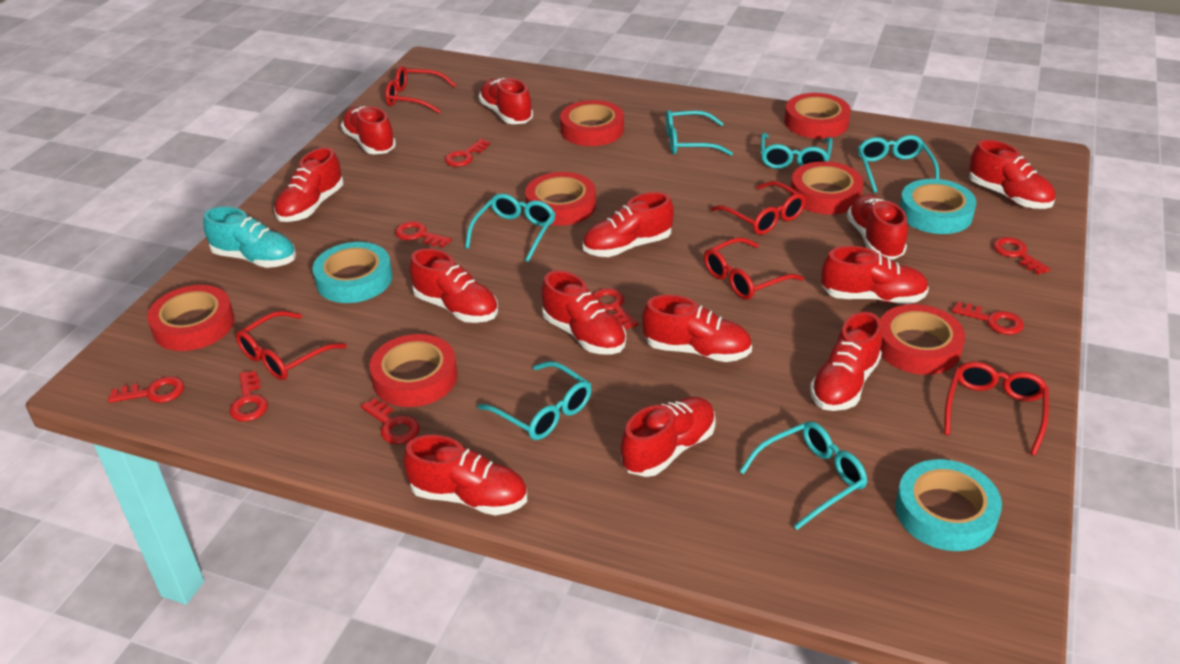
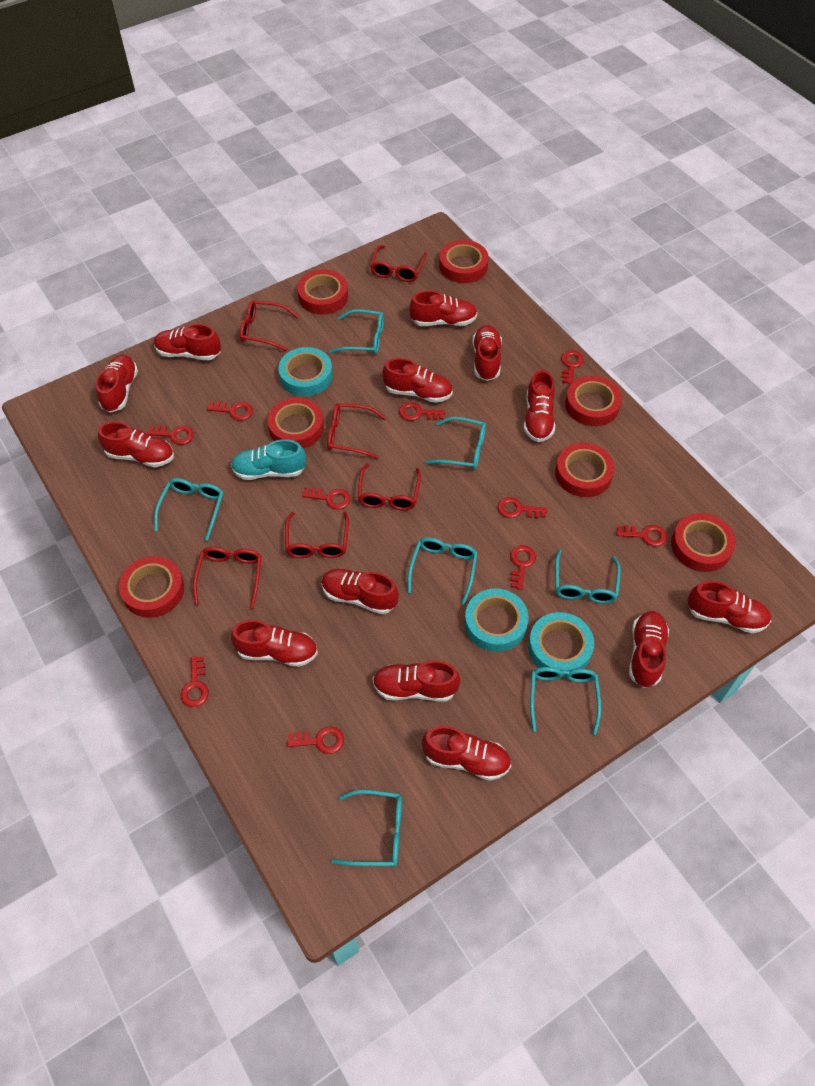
red glasses: [236,311,347,380] [385,66,456,113] [704,237,804,300] [710,181,806,235] [944,361,1049,456] = 5 -> [193,547,262,609] [240,300,298,351] [285,512,349,558] [327,403,386,459] [358,464,421,510] [370,245,427,282] = 6
red key: [108,376,184,403] [229,370,268,422] [361,398,420,444] [395,221,451,247] [445,139,490,167] [593,288,638,330] [952,302,1024,335] [993,237,1050,275] = 8 -> [147,425,194,445] [181,656,209,707] [207,401,253,421] [287,726,344,754] [302,487,351,510] [399,402,445,421] [498,497,547,519] [510,545,536,590] [561,350,584,384] [616,525,667,547] = 10
turquoise glasses: [465,194,555,262] [477,361,592,440] [666,110,733,156] [739,421,868,530] [761,133,832,169] [858,135,939,193] = 6 -> [154,478,224,541] [330,309,384,354] [331,790,402,866] [407,537,478,605] [425,417,486,470] [530,667,601,735] [555,550,621,604] = 7

